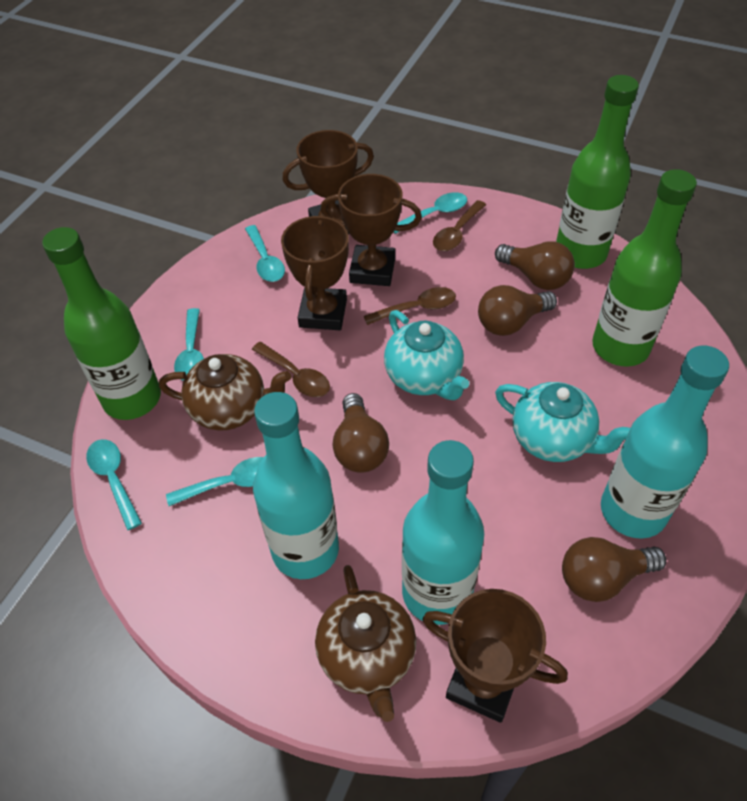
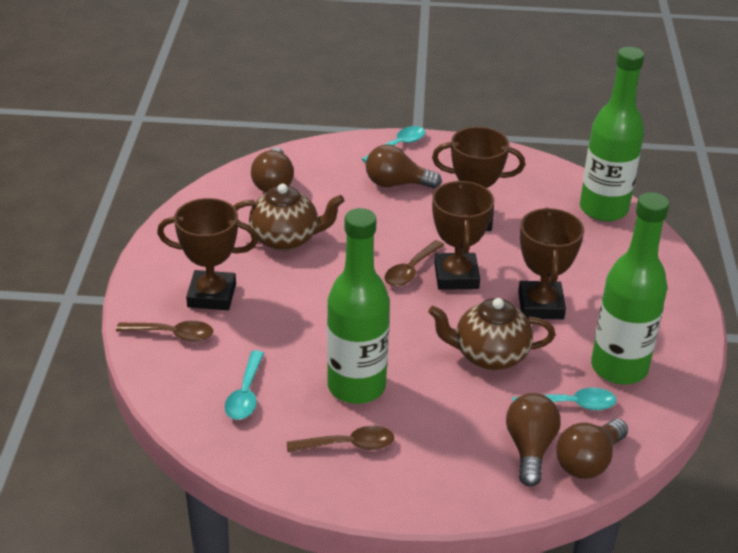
turquoise bottle: [253,392,339,579] [402,440,484,625] [601,346,729,539] = 3 -> none = 0
turquoise spoon: [86,439,142,530] [166,457,264,506] [174,308,204,381] [245,225,285,282] [394,192,467,234] = 5 -> [225,350,264,420] [362,126,425,163] [512,387,616,410] = 3
turquoise teapot: [384,310,469,400] [495,382,630,462] = 2 -> none = 0

